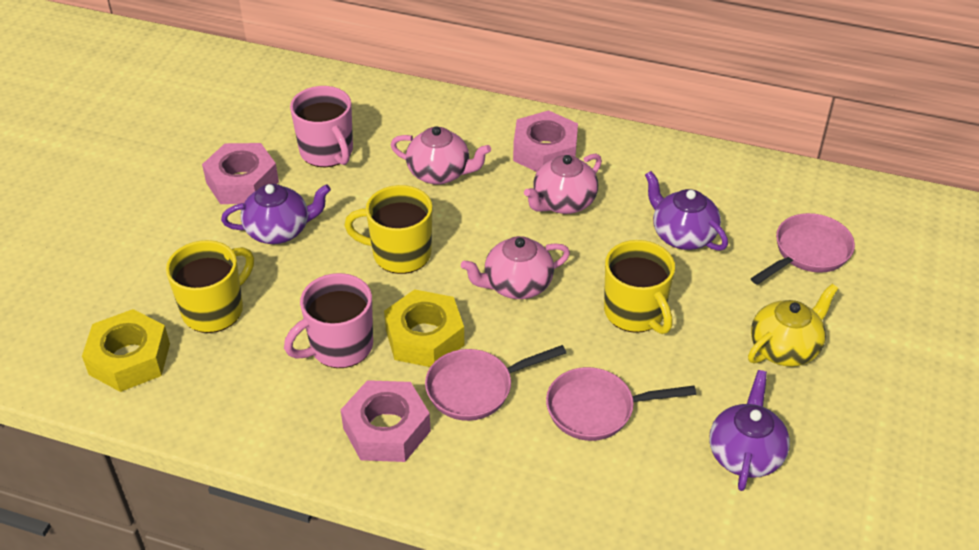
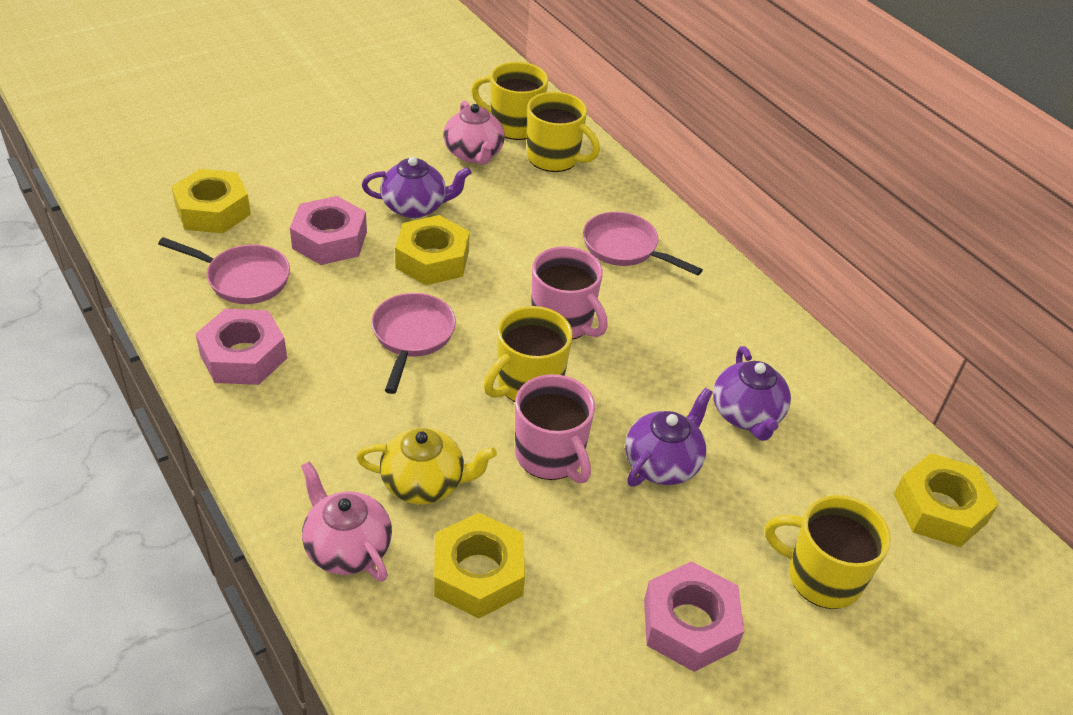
pink teapot: [391,126,491,185] [461,236,570,299] [524,154,602,214] = 3 -> [301,461,392,582] [443,101,505,165] = 2
yellow mug: [166,240,254,333] [344,185,432,274] [604,240,675,334] = 3 -> [471,62,548,140] [484,306,572,402] [527,92,600,172] [765,495,891,609] = 4
yellow nut: [82,309,170,392] [384,289,464,367] = 2 -> [171,169,251,233] [395,215,470,285] [434,513,525,618] [894,453,999,547] = 4

